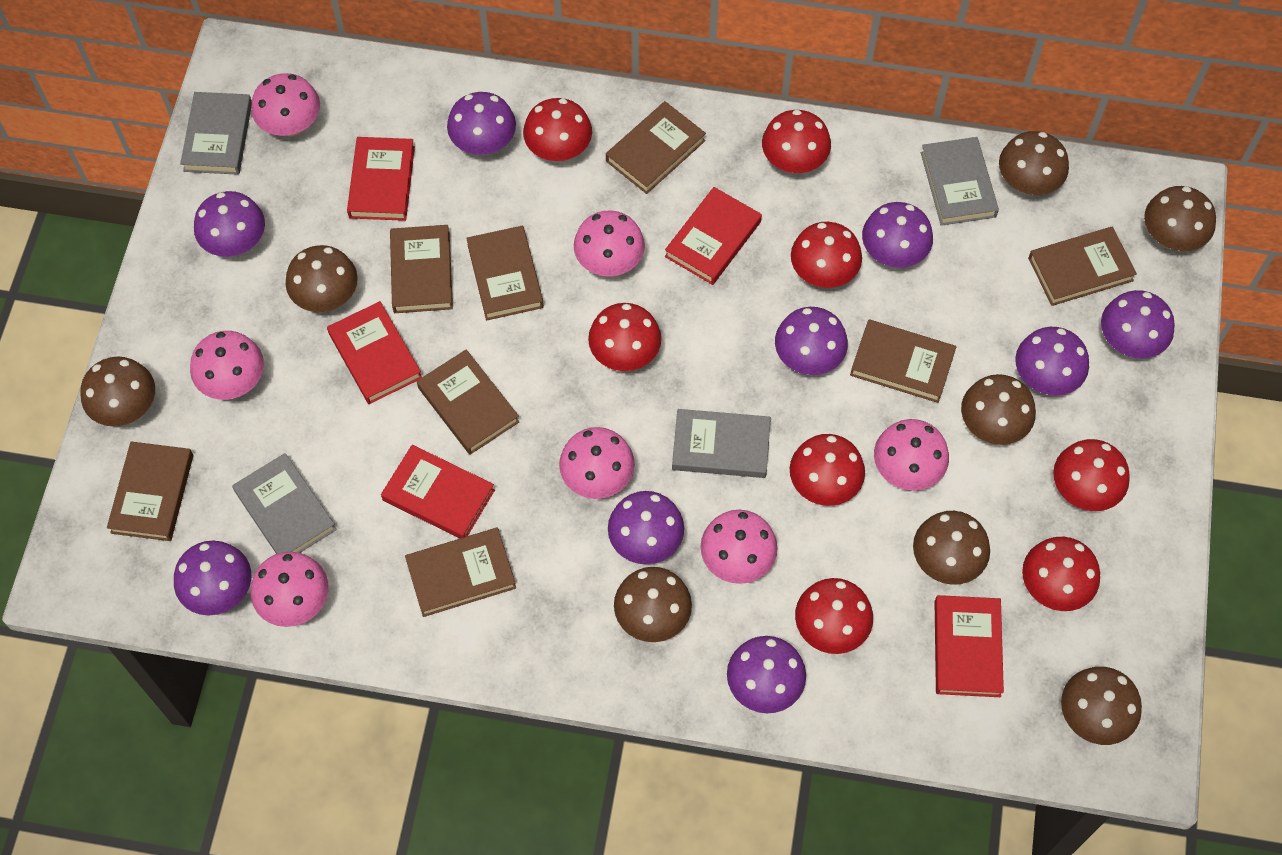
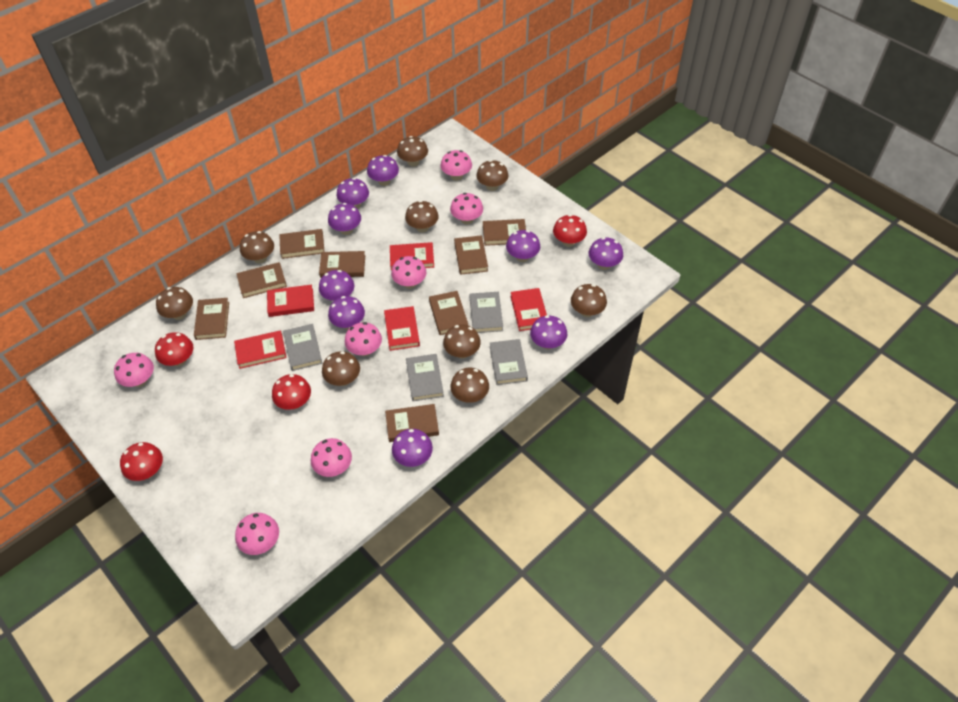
brown mushroom: [81,357,155,426] [286,245,358,312] [614,567,692,642] [913,511,990,585] [961,374,1036,445] [999,131,1069,195] [1061,667,1142,745] [1144,186,1216,251] = 8 -> [156,287,193,320] [240,231,274,263] [322,351,360,386] [397,136,428,167] [405,200,439,232] [443,324,481,359] [451,368,489,403] [476,160,508,191] [571,284,607,317] = 9
red mushroom: [523,98,592,161] [588,303,661,371] [762,110,831,173] [790,434,865,506] [791,222,862,288] [795,578,873,654] [1022,537,1100,611] [1053,439,1130,511] = 8 -> [120,442,163,481] [155,332,193,367] [272,374,311,410] [553,214,587,247] = 4

